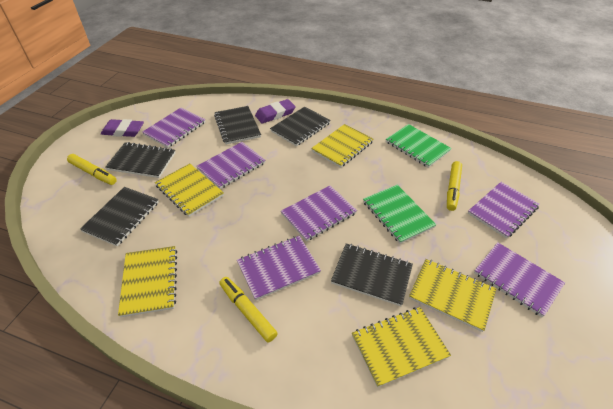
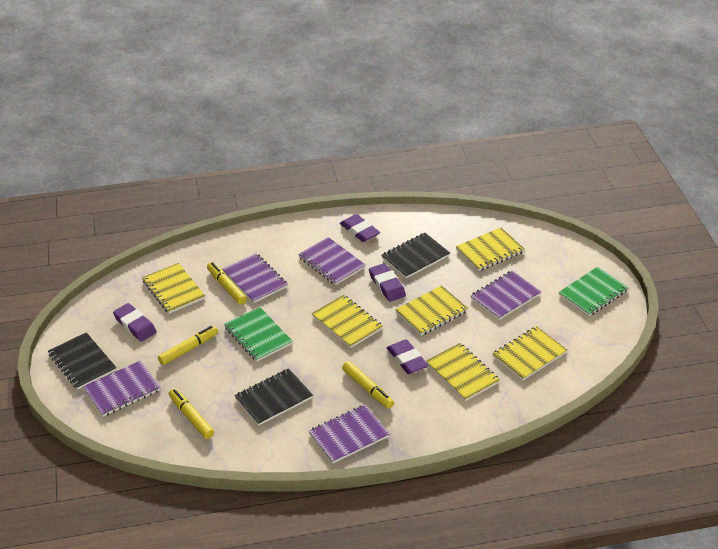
black notebook: [80,187,159,246] [105,142,175,178] [214,106,261,144] [270,107,331,146] [331,243,413,306] = 5 -> [48,332,117,390] [235,368,313,426] [381,233,450,278] = 3
purple eraser: [101,119,144,137] [255,99,296,124] = 2 -> [113,303,157,342] [340,214,380,242] [369,263,406,302] [387,339,428,374] = 4
purple notebook: [142,108,206,148] [196,142,266,189] [237,236,321,300] [281,185,357,241] [468,182,540,238] [474,242,565,317] = 6 -> [83,360,161,417] [223,253,288,303] [298,237,366,285] [309,405,389,464] [470,270,541,320] = 5
yellow marker: [67,154,117,185] [219,277,278,342] [447,161,462,211] = 3 -> [158,326,218,365] [169,388,214,439] [207,262,247,305] [342,361,394,408] = 4
yellow notebook: [118,246,177,317] [155,164,224,217] [311,124,374,168] [352,307,451,387] [409,259,496,332] = 5 -> [142,263,205,314] [312,295,383,348] [395,285,468,336] [426,343,500,401] [456,228,524,271] [493,326,567,381] = 6

